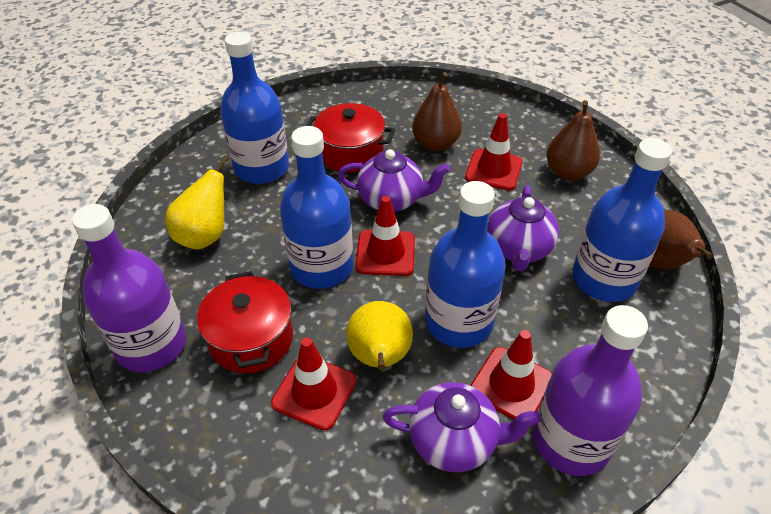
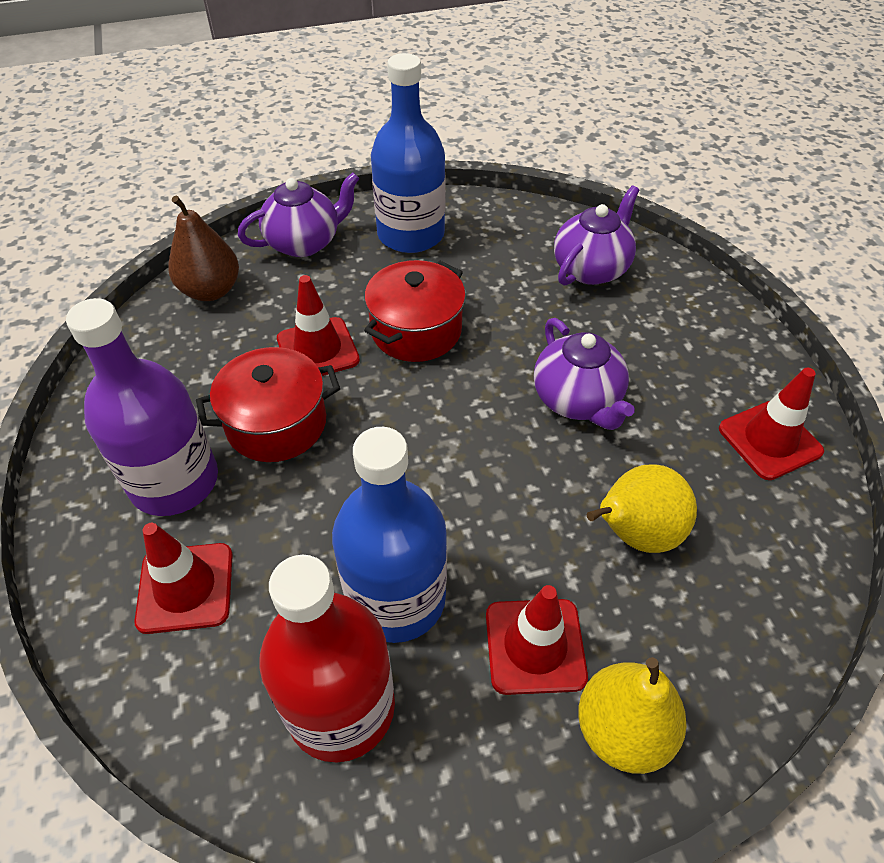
blue bottle: [220,32,289,184] [280,126,353,289] [425,181,506,348] [572,138,672,302] = 4 -> [332,427,447,643] [371,53,446,253] = 2
brown pear: [412,72,462,151] [546,100,600,180] [650,210,713,269] = 3 -> [168,196,239,301] = 1
purple bottle: [72,204,186,372] [533,305,648,476] = 2 -> [66,298,218,516] = 1
red bottle: none = 0 -> [259,555,395,763] = 1

